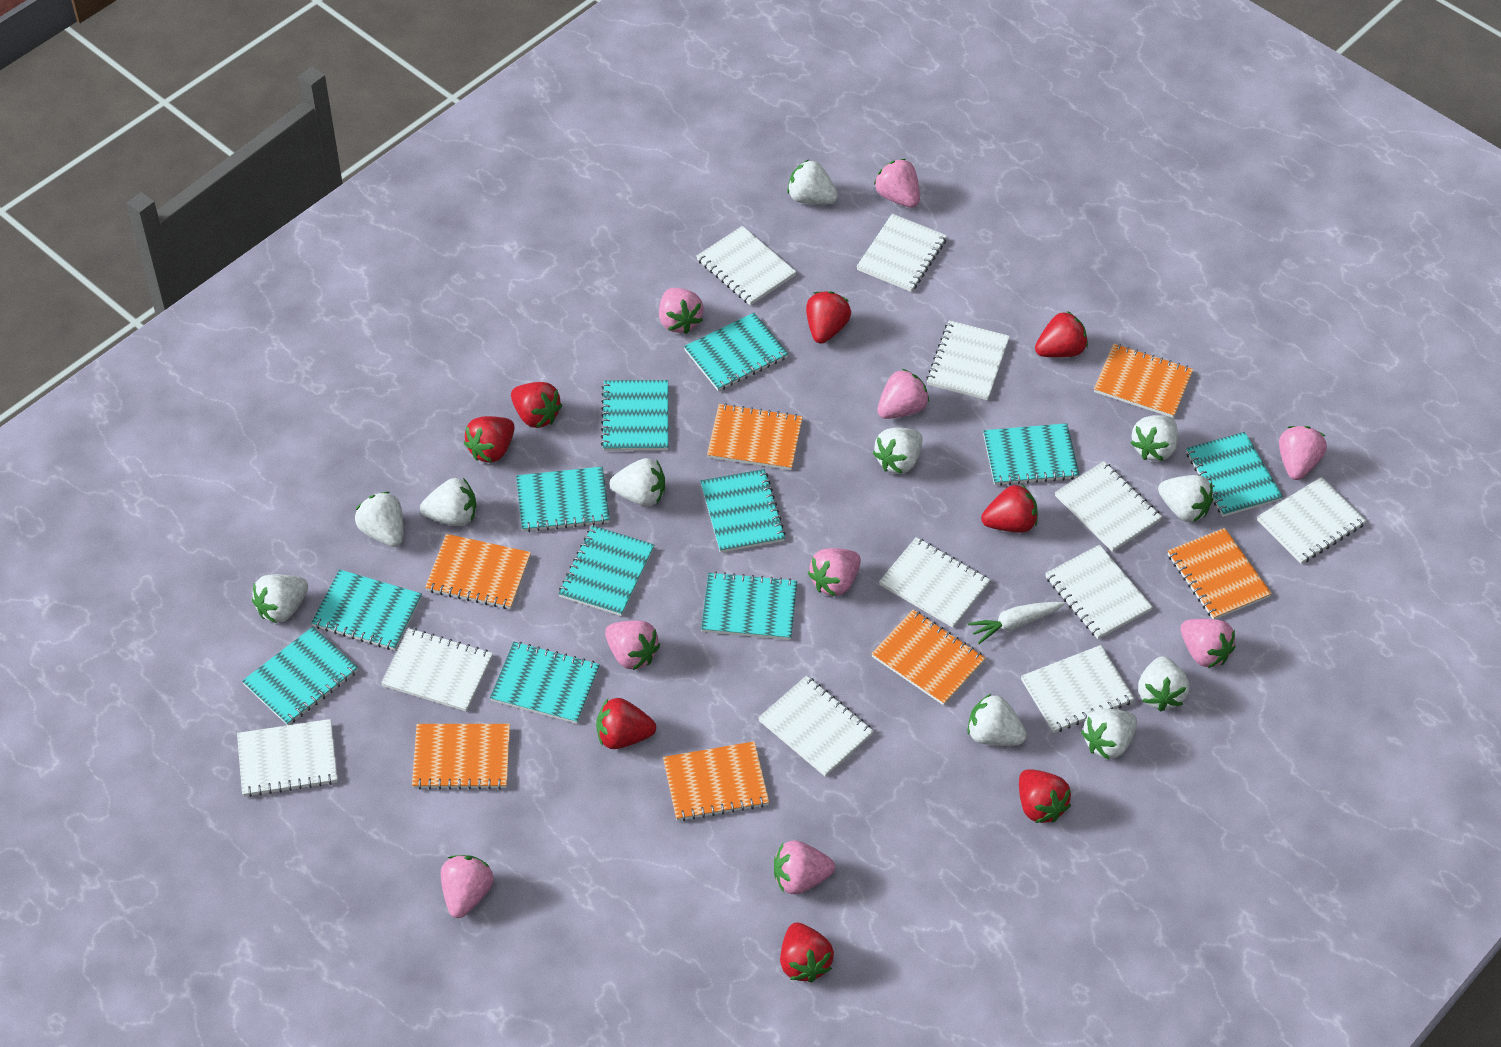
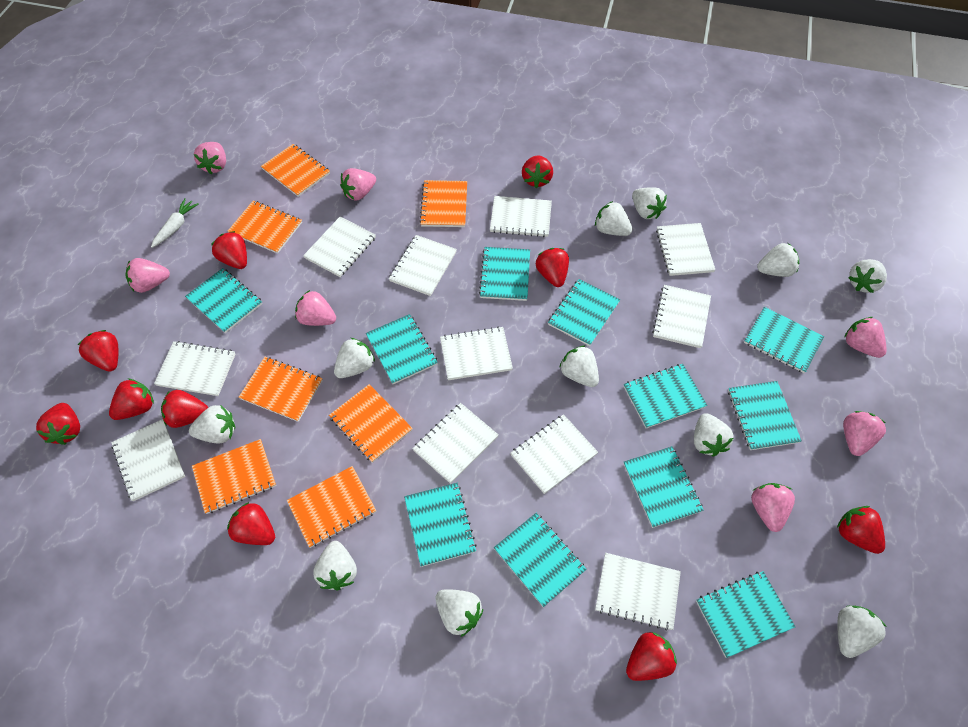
pink strawberry: [441,855,494,918] [605,621,660,670] [659,288,704,334] [774,841,835,894] [808,548,861,597] [874,159,920,208] [877,369,929,419] [1181,619,1235,668] [1279,426,1327,480] = 9 -> [126,258,170,293] [194,142,226,174] [295,290,336,326] [340,168,376,201] [751,483,795,532] [843,411,886,456] [845,317,886,358] = 7
red strawberry: [464,416,515,463] [511,382,562,428] [596,698,656,749] [780,923,834,983] [806,291,851,344] [981,485,1038,533] [1019,769,1071,823] [1035,311,1088,358] = 8 -> [36,403,80,445] [78,330,119,372] [109,378,154,420] [161,390,208,428] [211,231,247,269] [227,502,275,545] [522,155,553,188] [536,248,569,287] [626,632,677,681] [837,506,885,554] = 10

